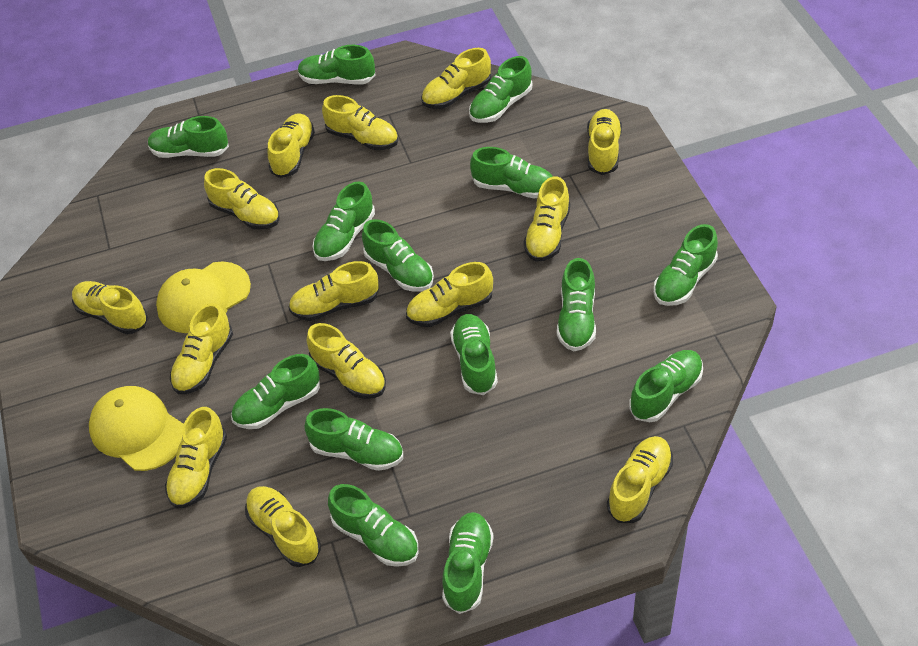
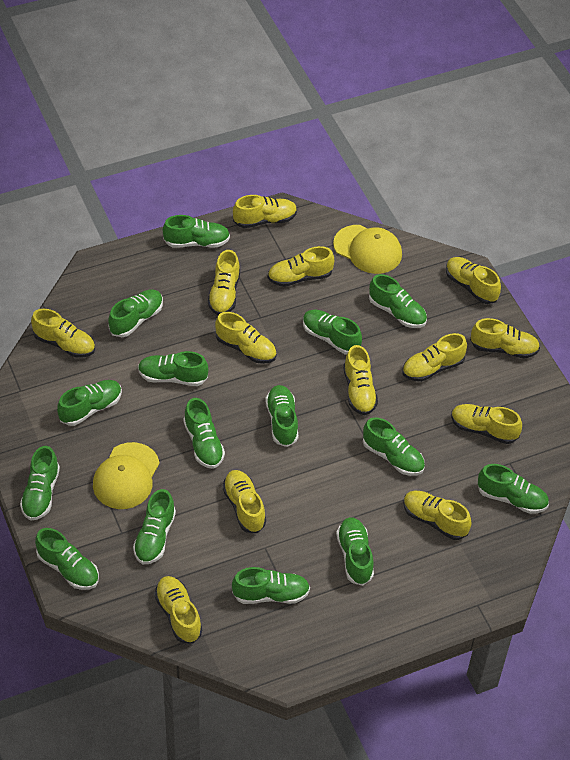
green shoe: [148,116,229,158] [231,354,320,429] [298,45,376,84] [304,408,403,471] [313,181,375,261] [328,484,418,567] [362,219,434,292] [442,512,494,614] [450,314,498,395] [469,56,532,123] [470,147,553,199] [557,258,596,351] [629,350,703,422] [653,224,718,306] = 14 -> [20,446,60,521] [35,528,99,590] [57,380,122,426] [108,290,163,337] [133,489,176,564] [138,351,208,386] [163,215,230,248] [183,398,225,469] [232,567,310,604] [265,385,298,447] [303,310,362,355] [336,517,374,586] [363,417,425,476] [369,274,427,328] [477,464,549,514] = 15
yellow shoe: [72,281,148,334] [165,407,227,509] [170,303,233,394] [204,168,280,230] [245,486,321,567] [267,113,315,178] [288,261,379,321] [307,323,386,399] [322,95,398,150] [406,262,493,327] [421,48,491,109] [523,177,570,262] [587,109,622,175] [607,436,673,523] = 14 -> [31,309,95,358] [154,576,202,643] [208,250,240,315] [215,312,277,364] [222,470,266,533] [233,195,297,228] [268,246,334,287] [343,345,378,415] [402,333,467,382] [403,491,472,540] [446,257,501,304] [451,404,522,444] [470,318,540,359] = 13

